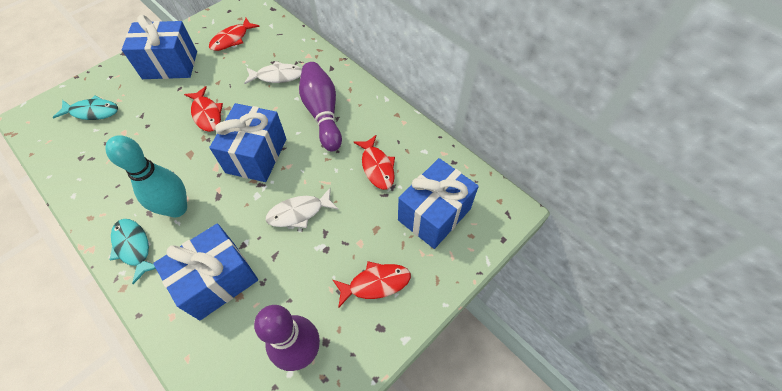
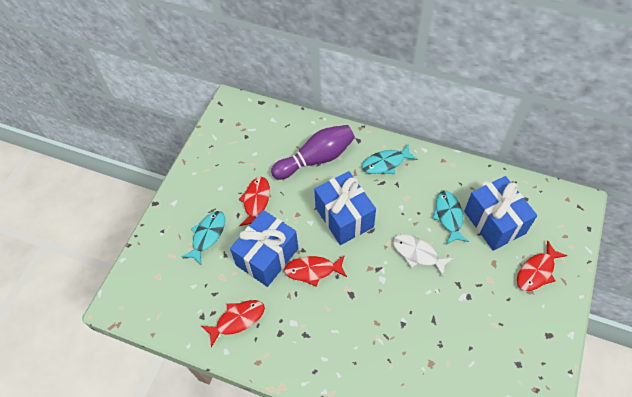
blue gift: [122,15,197,79] [153,223,258,321] [209,103,286,182] [398,158,479,249] = 4 -> [230,210,298,287] [314,171,376,245] [464,176,537,251] = 3
purple bowling pin: [254,305,320,371] [299,62,342,152] = 2 -> [271,125,355,180] = 1
turquoise bowling pin: [105,135,187,217] = 1 -> none = 0
turquoise fish: [53,95,118,120] [110,219,156,284] = 2 -> [181,211,225,266] [362,144,418,174] [432,191,469,244] = 3
white fish: [244,61,302,84] [266,188,339,228] = 2 -> [392,234,454,277] = 1

